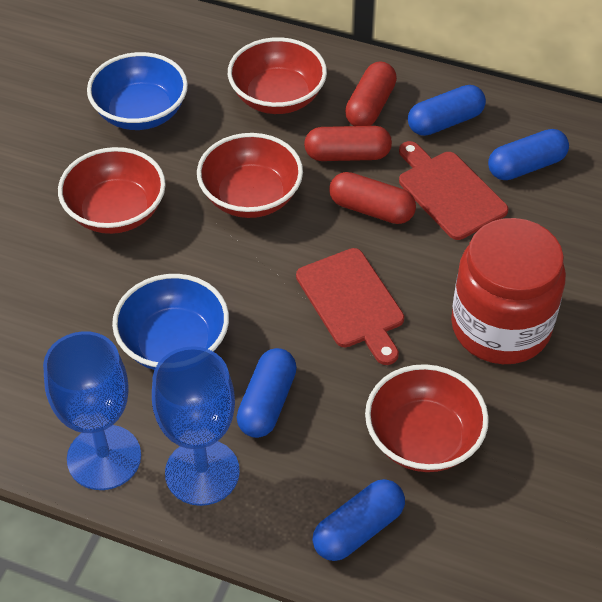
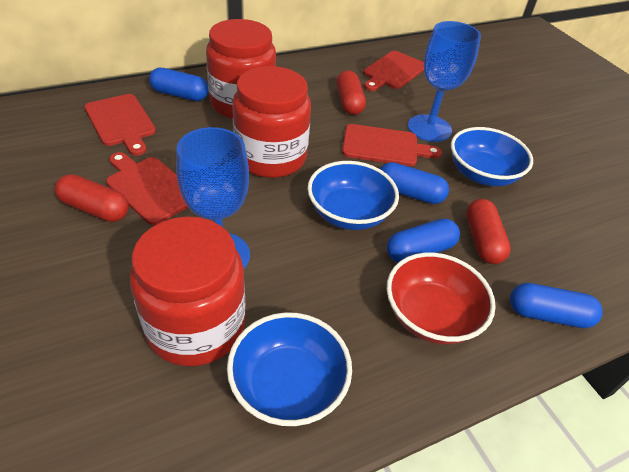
blue bowl: [87,52,188,130] [112,274,229,370] = 2 -> [227,312,352,426] [308,161,399,230] [451,127,533,186] = 3
red bowl: [58,147,166,234] [197,133,303,218] [228,37,327,114] [365,364,489,472] = 4 -> [387,253,496,344] = 1
red cutting board: [296,248,404,365] [399,141,508,240] = 2 -> [84,94,156,156] [106,152,188,225] [342,124,442,166] [363,51,424,91] = 4
red jar: [451,218,566,364] = 1 -> [130,216,245,366] [206,19,276,119] [232,66,311,178] = 3

